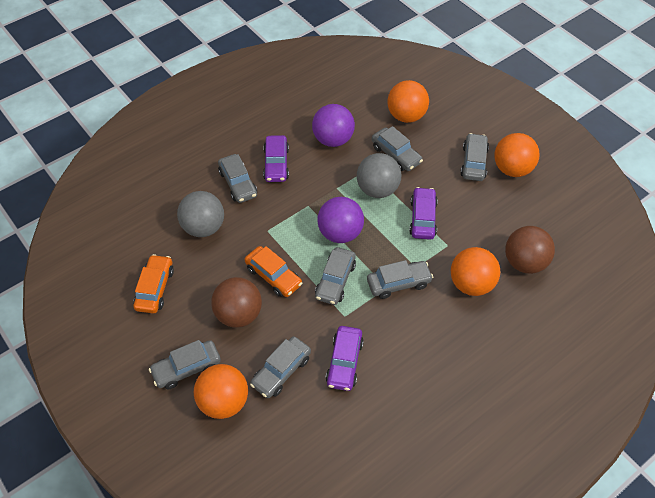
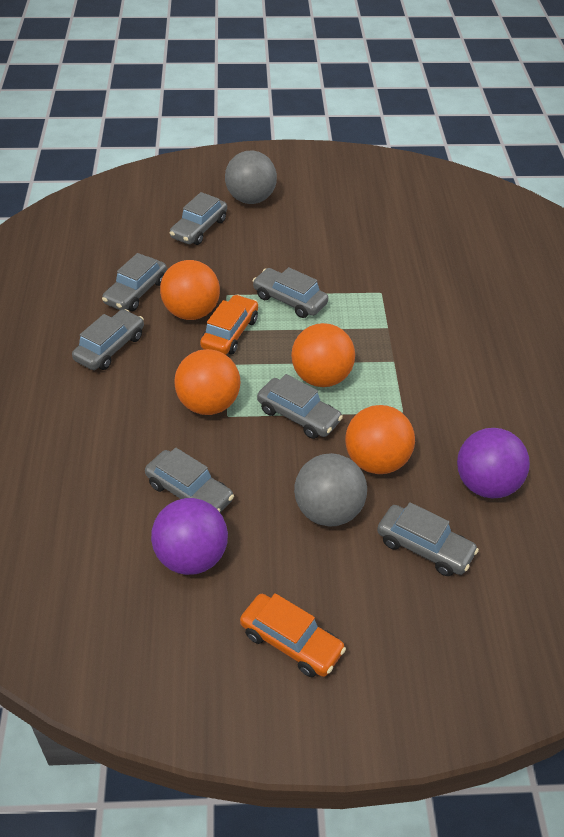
brown ball: [211,277,262,328] [505,226,555,274] = 2 -> none = 0
purple car: [263,135,289,182] [326,326,364,391] [409,187,438,240] = 3 -> none = 0

